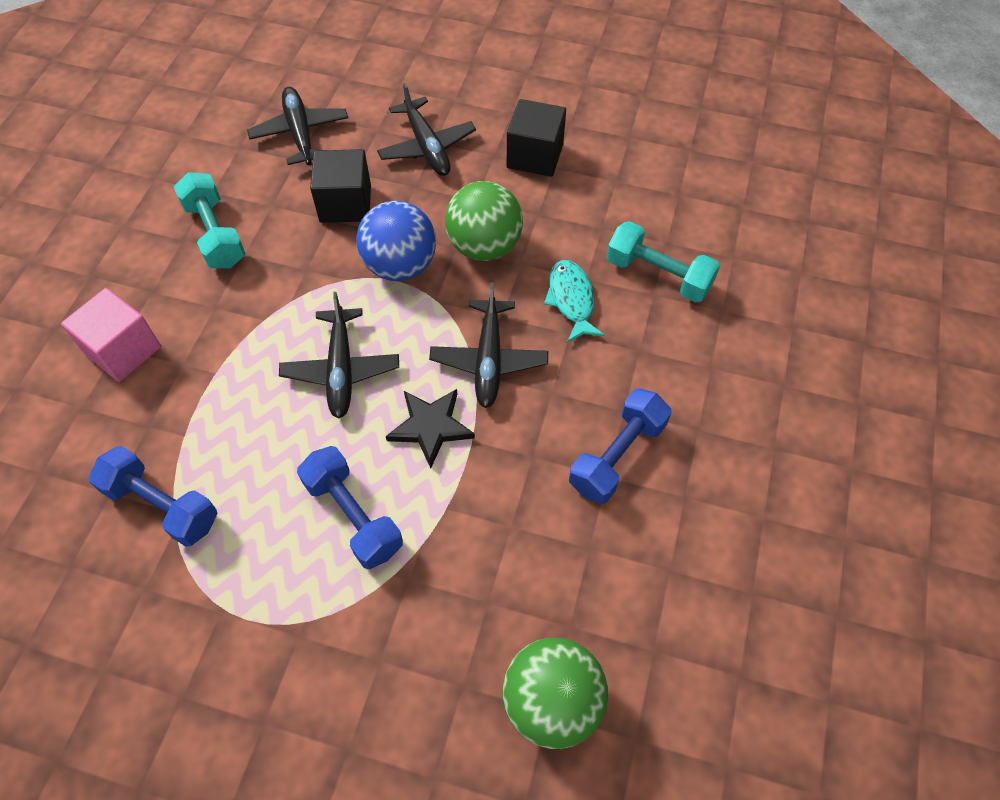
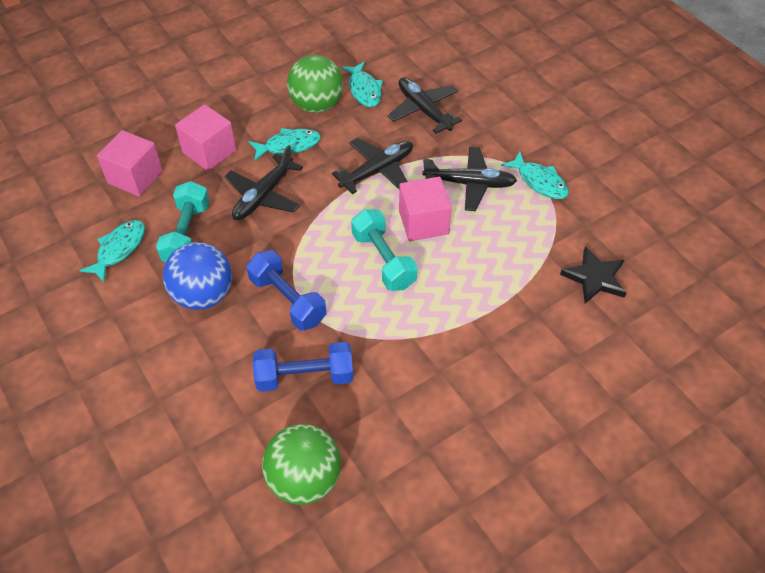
black cube: [310,149,371,223] [507,99,566,177] = 2 -> none = 0
blue dumbbell: [89,446,218,547] [297,446,403,569] [569,388,671,504] = 3 -> [247,250,327,331] [253,342,353,392] = 2
pink cube: [61,288,161,382] = 1 -> [97,130,163,196] [175,105,237,171] [399,177,452,241] = 3
turquoise fish: [544,260,605,343] = 1 -> [79,220,145,282] [249,128,321,162] [341,61,383,107] [501,151,569,199] = 4

